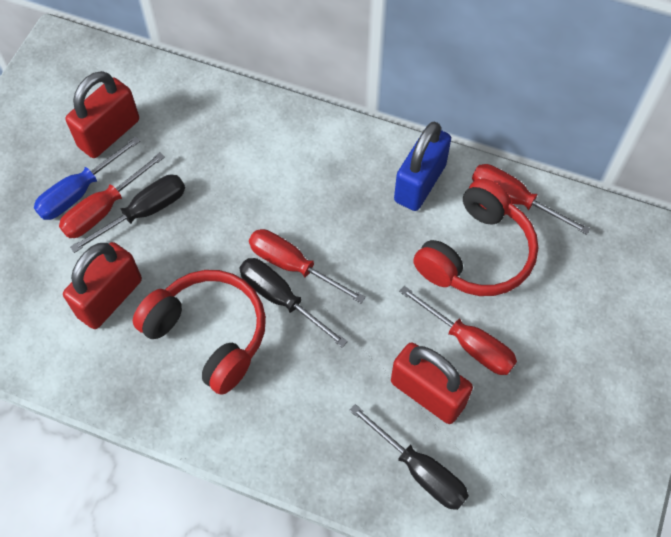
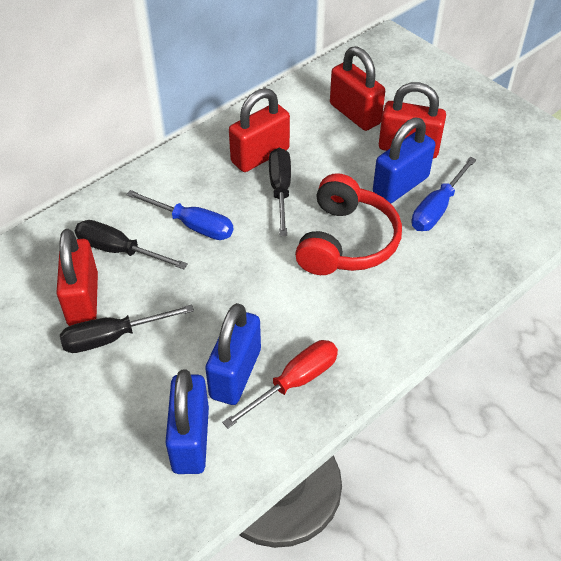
blue padlock: [394,121,451,211] = 1 -> [165,370,209,474] [205,303,261,405] [373,118,435,204] = 3
blue screwdriver: [34,136,140,220] = 1 -> [126,190,233,240] [412,157,476,231] = 2
red headphones: [133,270,266,395] [413,178,538,296] = 2 -> [295,173,402,275] = 1
red padlock: [63,242,142,329] [65,71,139,158] [391,342,473,424] = 3 -> [56,229,98,326] [229,88,290,172] [330,46,385,131] [379,82,446,159] = 4
red screwdriver: [59,152,165,238] [249,229,366,303] [399,286,517,375] [472,164,590,235] = 4 -> [222,340,338,428] = 1

